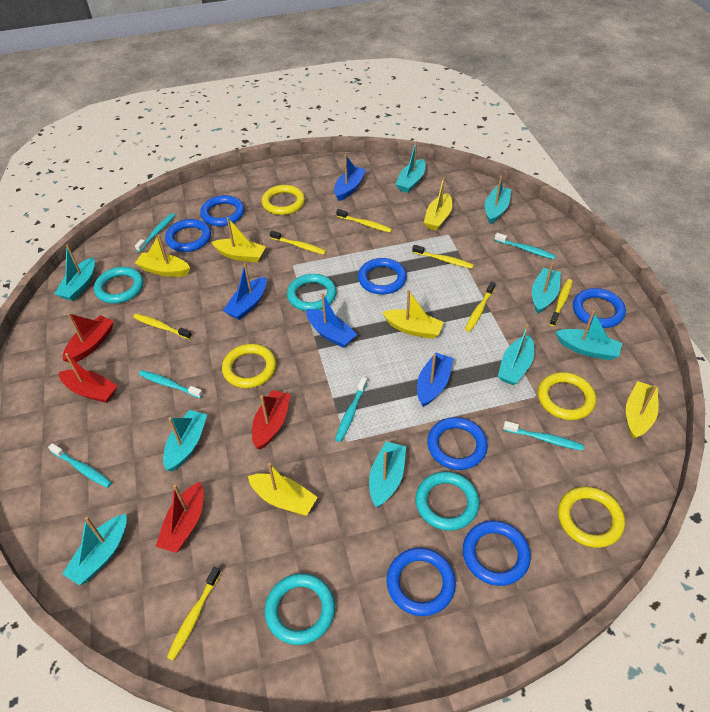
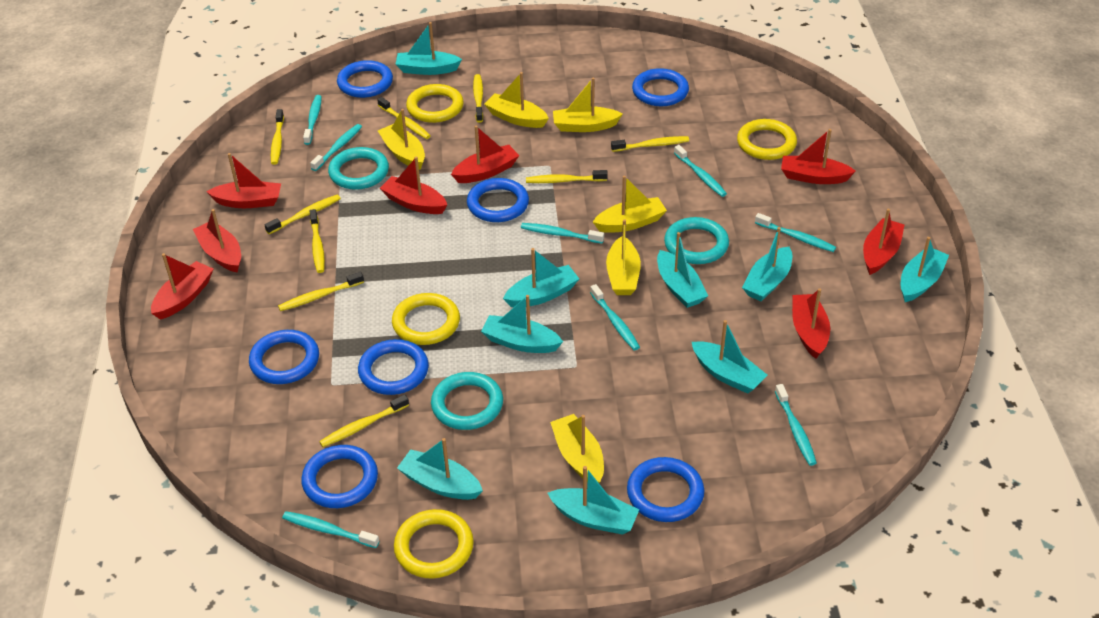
blue boat: [223,263,267,320] [306,293,357,348] [334,154,366,201] [417,352,453,407] = 4 -> none = 0
red boat: [59,353,118,403] [63,313,114,363] [155,482,204,553] [252,390,291,450] = 4 -> [151,253,213,320] [193,209,241,273] [206,153,281,208] [380,157,447,214] [451,126,519,183] [781,129,856,184] [792,288,830,359] [863,209,904,275] = 8
turquoise ring: [94,267,143,303] [265,573,335,645] [287,274,337,311] [415,471,480,531] = 4 -> [328,147,389,190] [431,372,503,430] [664,217,729,264] = 3
turquoise toothbrush: [48,443,112,488] [135,213,175,252] [139,370,203,399] [335,377,367,442] [495,233,556,259] [503,421,584,451] = 6 -> [282,511,379,548] [303,95,322,145] [310,124,362,171] [521,223,604,244] [590,284,640,350] [674,145,727,197] [755,213,836,252] [775,384,817,466] = 8
yellow toothbrush: [133,314,192,340] [167,567,221,661] [270,231,326,255] [336,209,392,233] [412,245,474,269] [465,281,496,332] [549,279,573,326] = 7 -> [265,195,341,234] [271,109,284,165] [278,272,364,311] [310,209,325,273] [319,394,409,447] [377,97,431,139] [473,74,483,122] [526,170,608,183] [611,136,689,152] = 9

